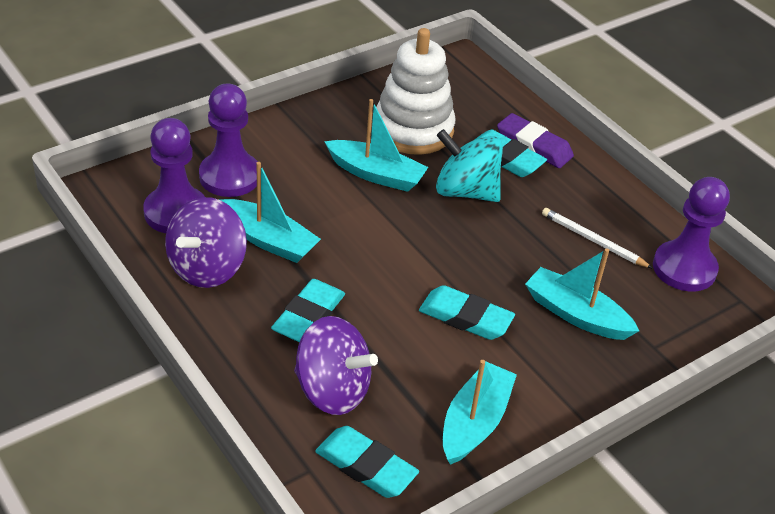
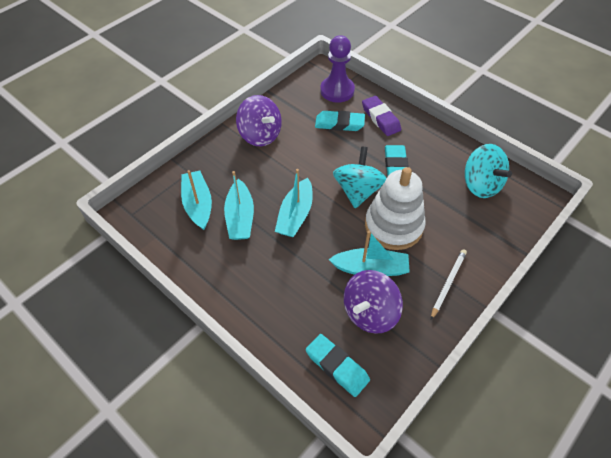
purple pawn: [143,118,205,233] [199,83,258,197] [653,177,730,292] = 3 -> [320,35,355,103] = 1
turquoise eraser: [271,279,345,342] [315,426,419,498] [419,285,515,340] [475,129,547,177] = 4 -> [306,334,370,397] [315,111,365,131] [385,145,409,175] = 3
turquoise spinning top: [436,129,503,202] = 1 -> [333,146,387,208] [465,144,512,198] = 2

